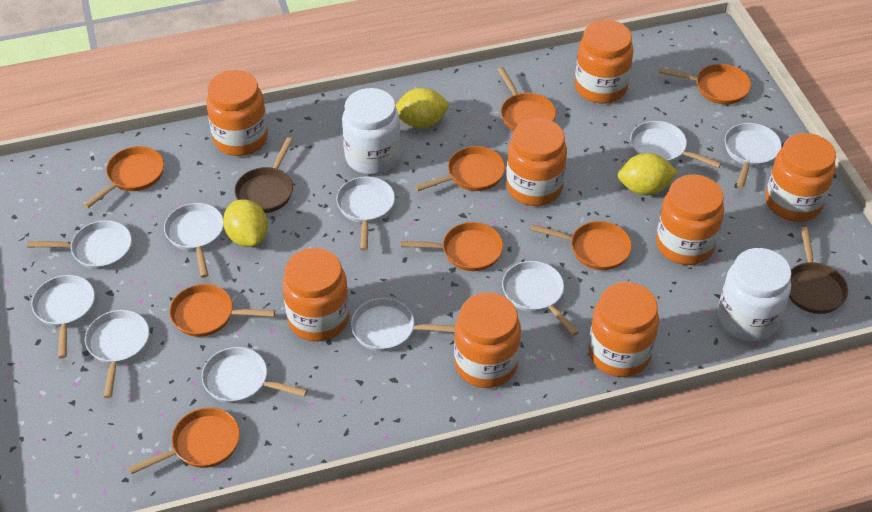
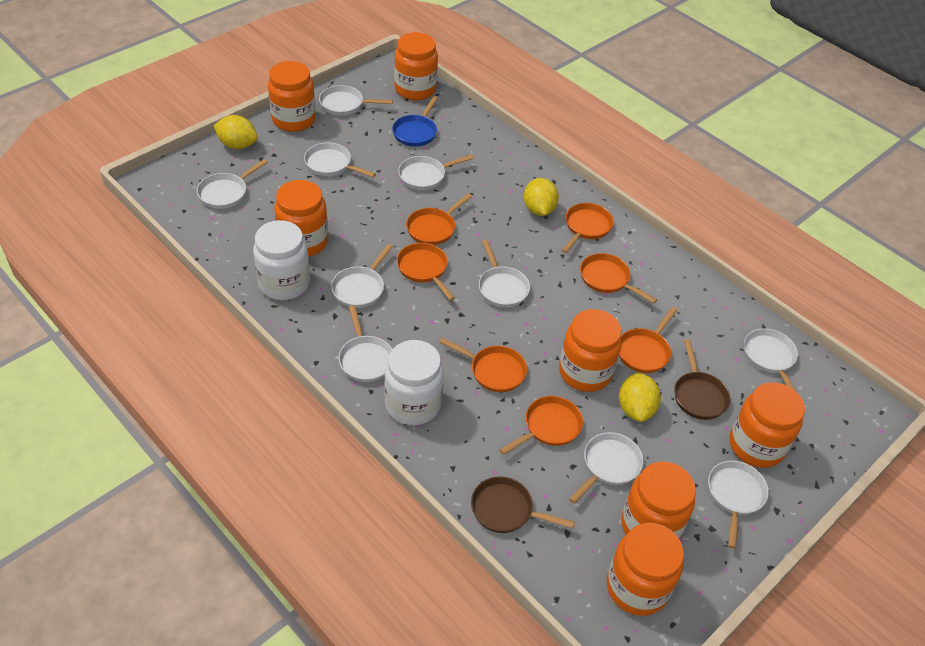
blue pan: none = 0 -> [392,96,438,147] = 1
orange jar: [206,70,268,156] [283,248,349,342] [454,292,521,388] [506,118,567,206] [575,20,633,104] [588,282,659,377] [656,174,724,265] [766,133,836,222] = 8 -> [268,61,316,132] [274,180,328,257] [394,32,438,100] [559,309,622,392] [607,523,684,616] [621,462,696,539] [729,382,805,468] = 7
orange pan: [83,146,164,208] [128,408,240,474] [169,284,275,337] [401,222,503,271] [415,146,505,191] [497,67,556,131] [531,221,632,270] [659,64,751,105] = 8 -> [397,243,455,301] [406,193,472,245] [440,337,527,392] [499,396,583,455] [562,203,614,253] [580,253,657,304] [619,307,677,373] = 7

